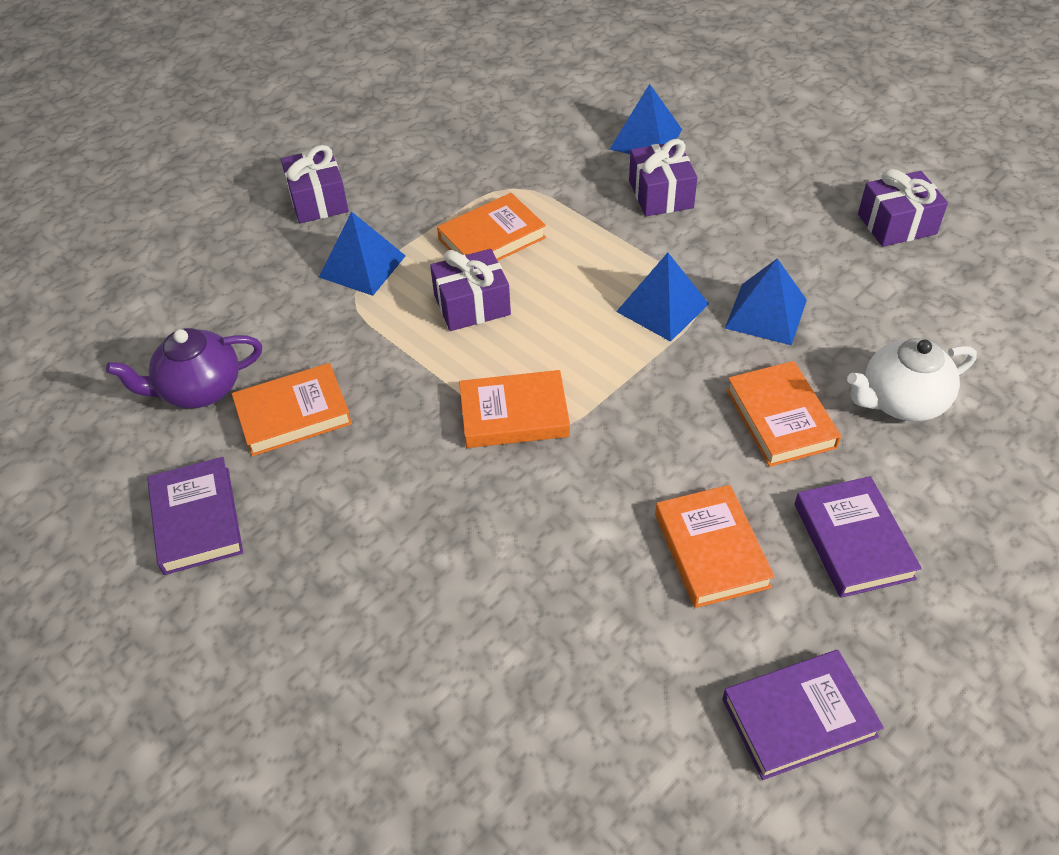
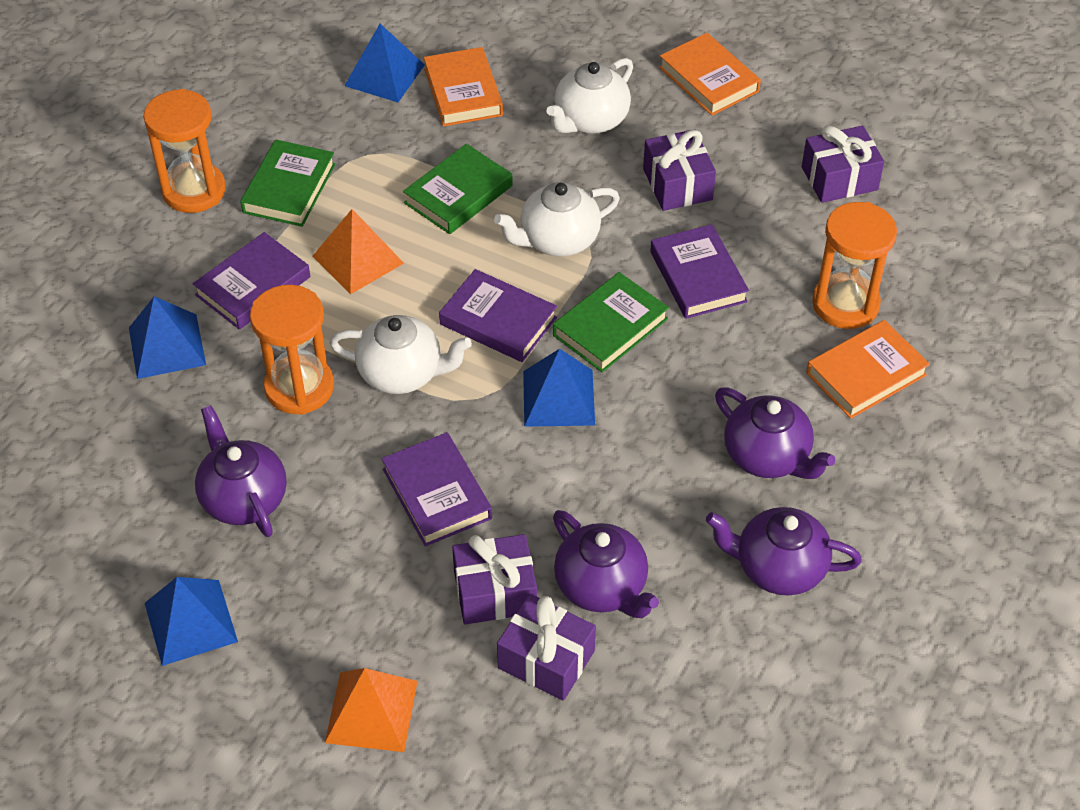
green book: none = 0 -> [240,139,335,227] [403,144,513,234] [553,272,669,372] = 3
orange book: [232,363,352,456] [437,193,546,261] [459,370,570,448] [655,485,775,608] [726,361,841,467] = 5 -> [424,47,503,126] [659,33,761,116] [806,320,930,419] = 3
orange hourglass: none = 0 -> [143,89,226,213] [250,285,334,415] [812,202,897,329] = 3
orange pyramid: none = 0 -> [313,209,404,295] [325,668,417,752] = 2
purple book: [147,457,243,575] [722,650,884,780] [795,476,922,598] = 3 -> [193,232,310,330] [382,432,492,546] [439,269,557,362] [650,224,749,319] = 4
purple teapot: [106,328,262,409] = 1 -> [195,405,287,537] [553,510,659,618] [706,507,862,595] [715,387,835,479] = 4
white teapot: [847,338,977,422] = 1 -> [330,315,472,394] [494,182,620,257] [546,58,633,134] = 3

